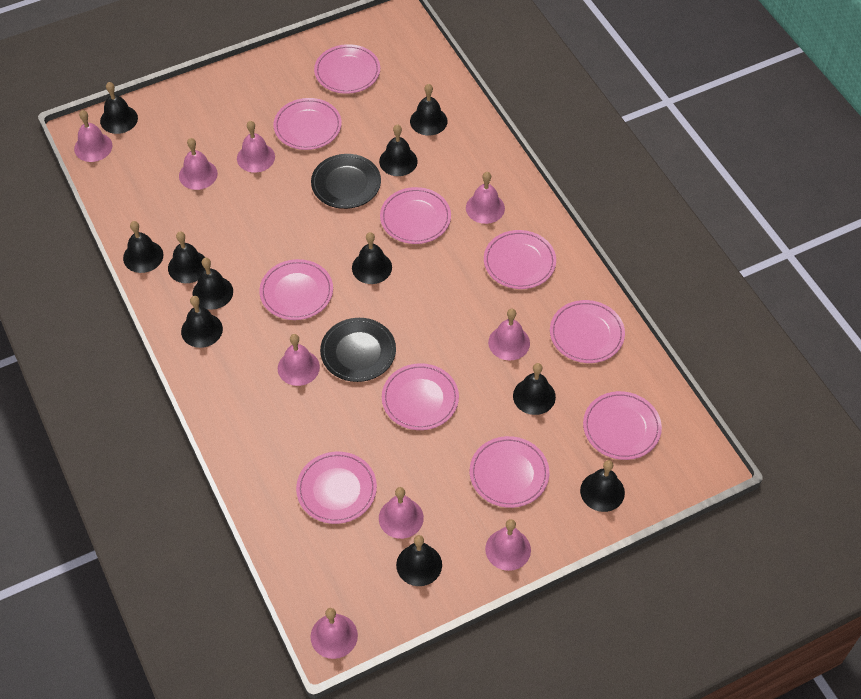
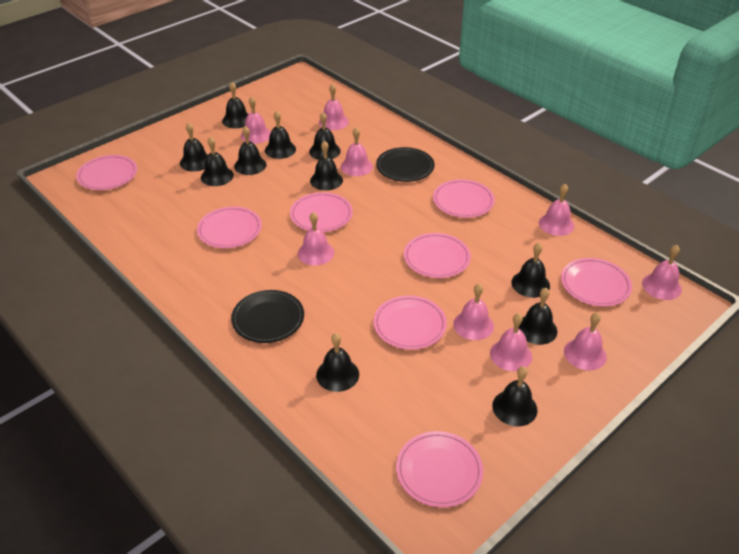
pink plate: [259,259,333,320] [274,98,342,150] [296,452,377,524] [314,44,380,94] [380,187,451,244] [382,363,459,430] [470,436,549,508] [484,230,556,289] [550,300,625,363] [583,391,662,460] = 10 -> [76,155,137,190] [197,206,262,248] [290,192,353,232] [373,295,447,350] [396,431,483,507] [404,233,471,278] [433,179,495,218] [561,258,632,307] = 8

